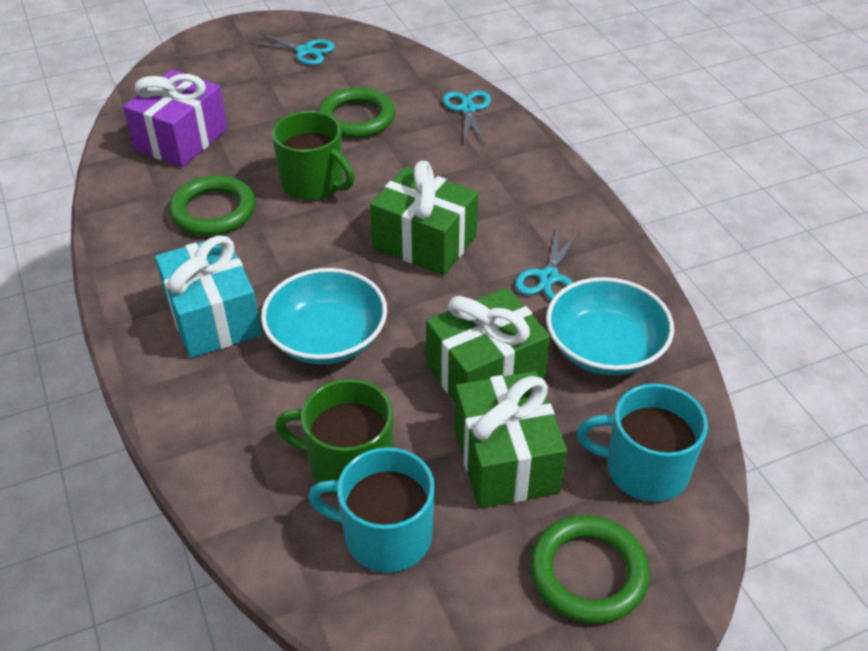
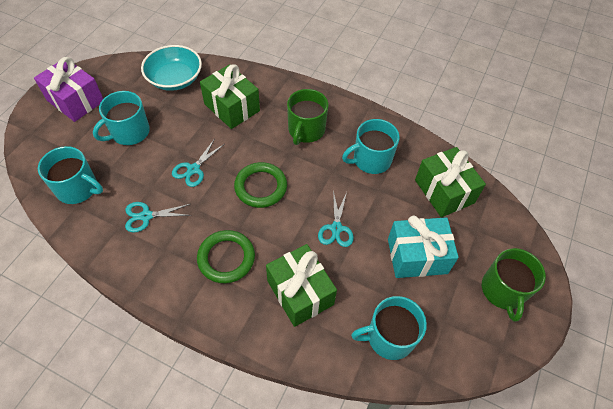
green ring: [169,175,255,236] [318,87,395,138] [530,515,650,624] = 3 -> [197,230,255,283] [234,162,287,208] = 2
turquoise bowl: [261,268,387,365] [546,277,674,375] = 2 -> [141,45,202,91] = 1
turquoise mug: [308,447,435,573] [577,383,708,502] = 2 -> [38,146,103,204] [93,91,150,145] [342,119,400,174] [351,296,427,360] = 4

